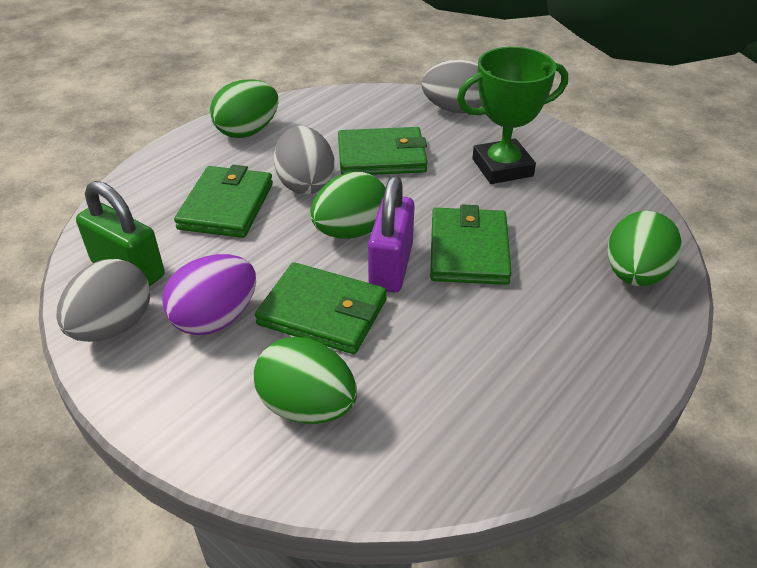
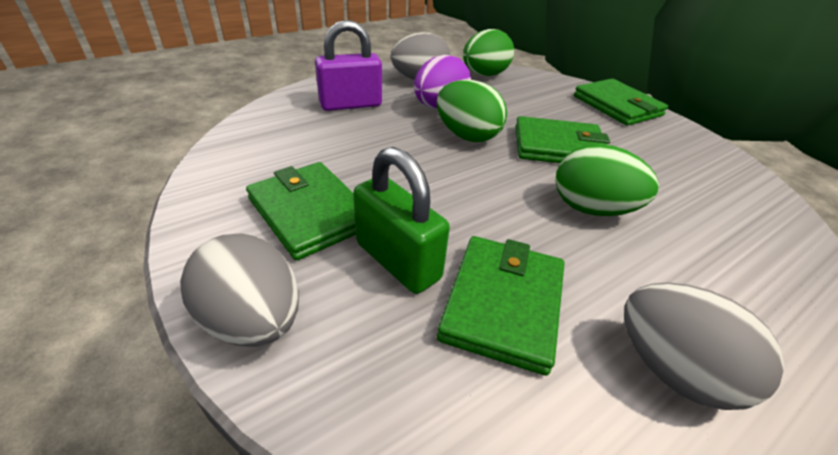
green egg: [210,79,278,138] [254,337,357,424] [310,172,385,239] [608,211,682,286] = 4 -> [437,80,507,142] [463,29,514,76] [555,144,659,216] = 3
green trophy: [457,47,568,184] = 1 -> none = 0

